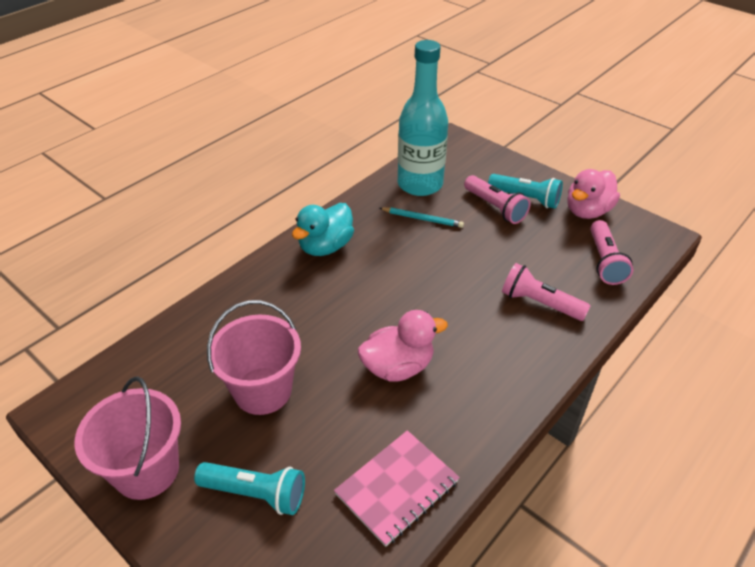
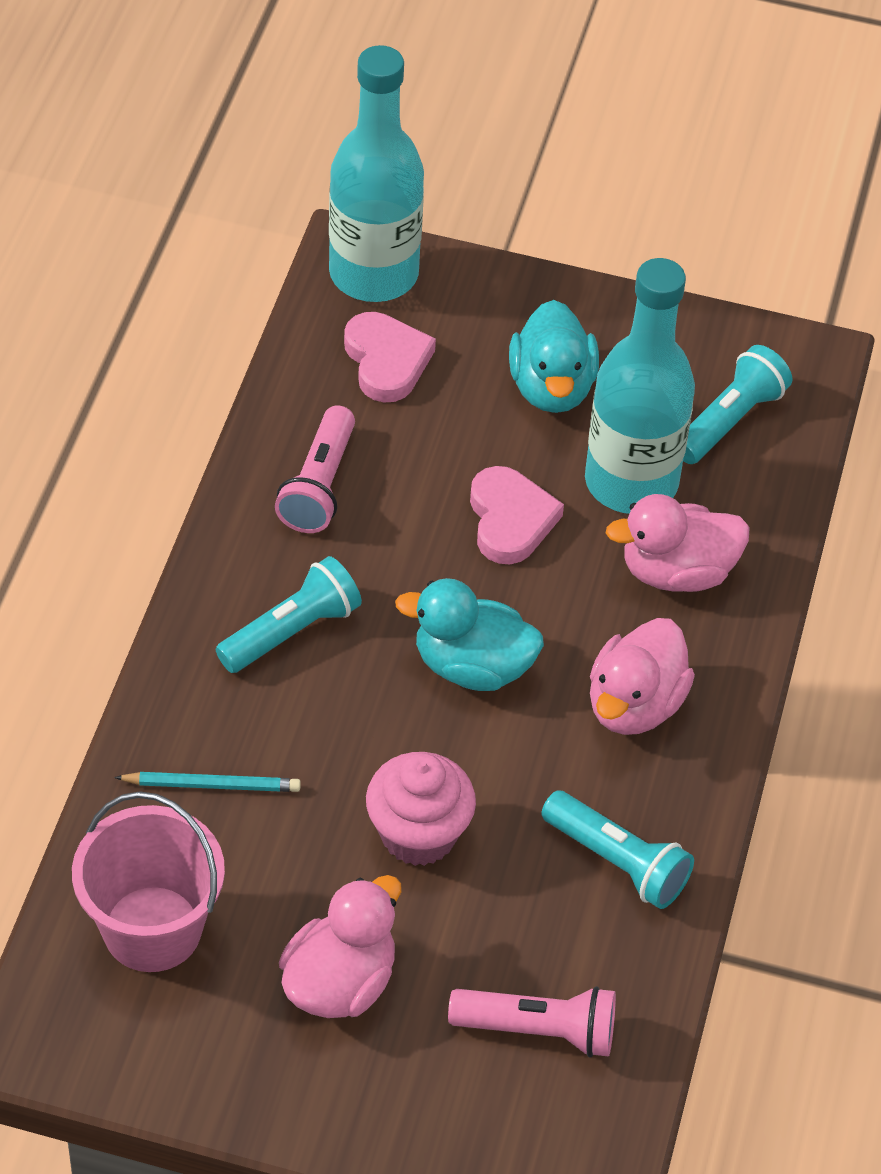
pink bucket: [74,376,181,500] [207,300,301,415] = 2 -> [72,791,225,972] = 1
pink cupcake: none = 0 -> [366,752,476,866] = 1
pink duck: [358,310,448,382] [567,169,620,219] = 2 -> [279,875,401,1018] [590,618,695,735] [606,494,750,592] = 3
pink flashlight: [464,175,531,224] [502,263,590,321] [590,220,633,285] = 3 -> [275,405,355,533] [448,986,616,1057] = 2
pink heart: none = 0 -> [344,312,436,403] [470,466,564,564] = 2
pink notebook: [334,430,460,547] = 1 -> none = 0
turquoise bottle: [398,40,448,196] = 1 -> [329,45,424,302] [585,258,695,514] = 2
turquoise duck: [292,203,354,256] = 1 -> [395,578,544,691] [509,300,599,413] = 2
turquoise flashlight: [194,462,305,515] [488,174,563,209] = 2 -> [216,556,362,673] [541,791,694,909] [683,345,792,464] = 3

